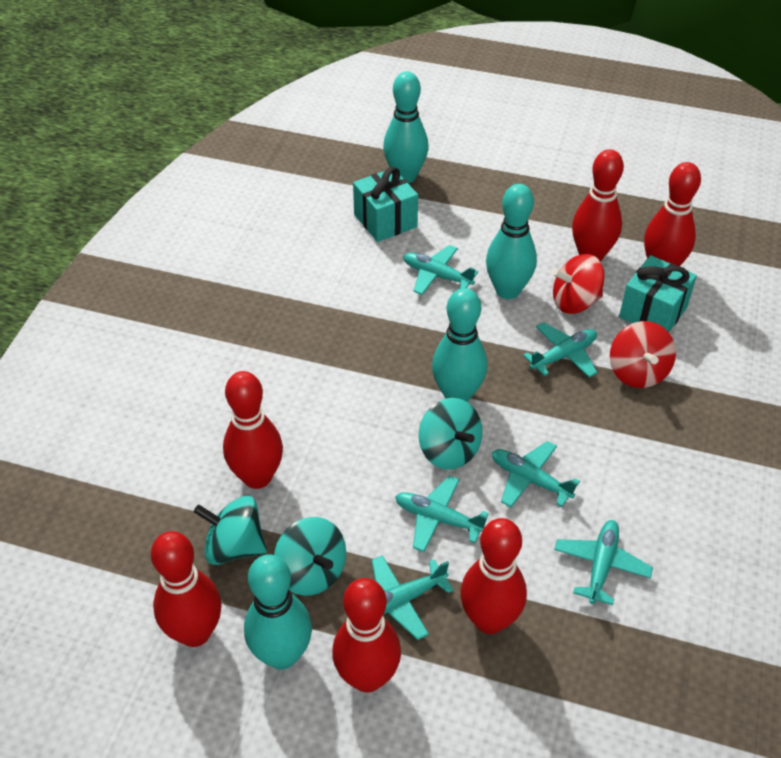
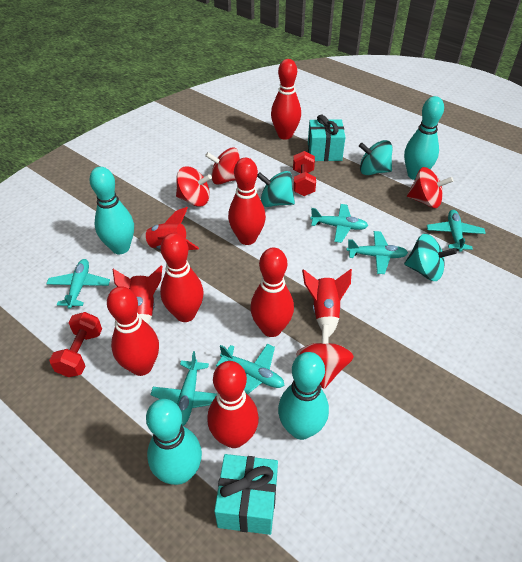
red dumbbell: none = 0 -> [49,312,102,377] [293,151,316,196] = 2
red rocket: none = 0 -> [113,266,162,325] [139,207,199,250] [302,269,352,337] = 3
red spinning top: [552,254,604,314] [610,321,676,388] = 2 -> [176,166,212,207] [205,147,240,185] [296,324,354,389] [407,167,453,208] = 4

